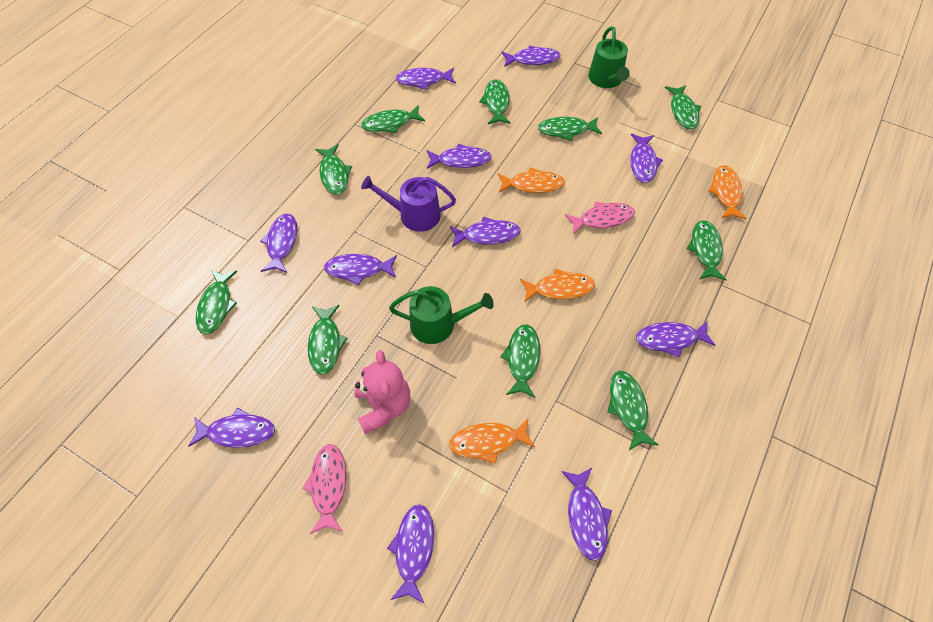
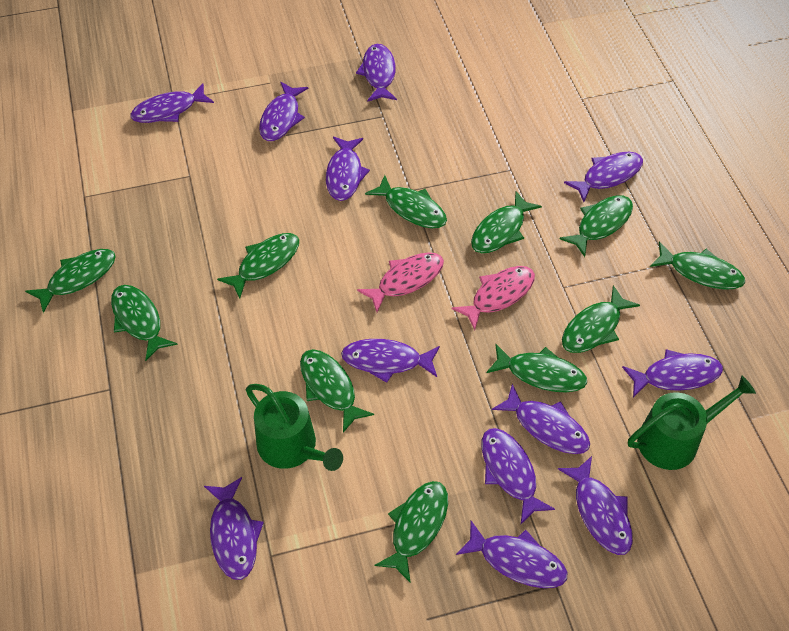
green fish: [196,270,237,335] [308,305,347,375] [315,144,352,195] [361,105,425,133] [479,79,511,124] [500,324,540,398] [538,117,602,141] [607,371,658,450] [665,85,701,129] [687,220,727,281] = 10 -> [25,249,116,313] [111,285,178,361] [217,233,299,299] [300,349,374,433] [365,175,447,228] [374,481,448,583] [471,191,542,253] [486,344,587,392] [560,195,633,257] [562,285,640,353] [650,242,745,290] = 11
orange fish: [449,418,535,464] [498,167,565,193] [520,269,595,302] [708,165,747,219] = 4 -> none = 0
pink teddy bear: [355,350,410,434] = 1 -> none = 0
purple fish: [188,407,275,448] [260,214,297,273] [324,254,397,285] [387,504,434,604] [395,68,456,90] [426,143,492,169] [450,216,521,247] [502,45,561,67] [561,468,612,561] [630,134,663,183] [636,321,716,357] = 11 -> [130,83,214,123] [204,477,264,580] [259,82,308,141] [326,137,370,201] [341,339,440,383] [356,44,397,102] [456,521,567,588] [482,428,555,524] [492,384,590,454] [558,456,633,555] [564,152,643,202] [622,349,723,397] = 12
purple watering can: [361,176,456,232] = 1 -> none = 0

